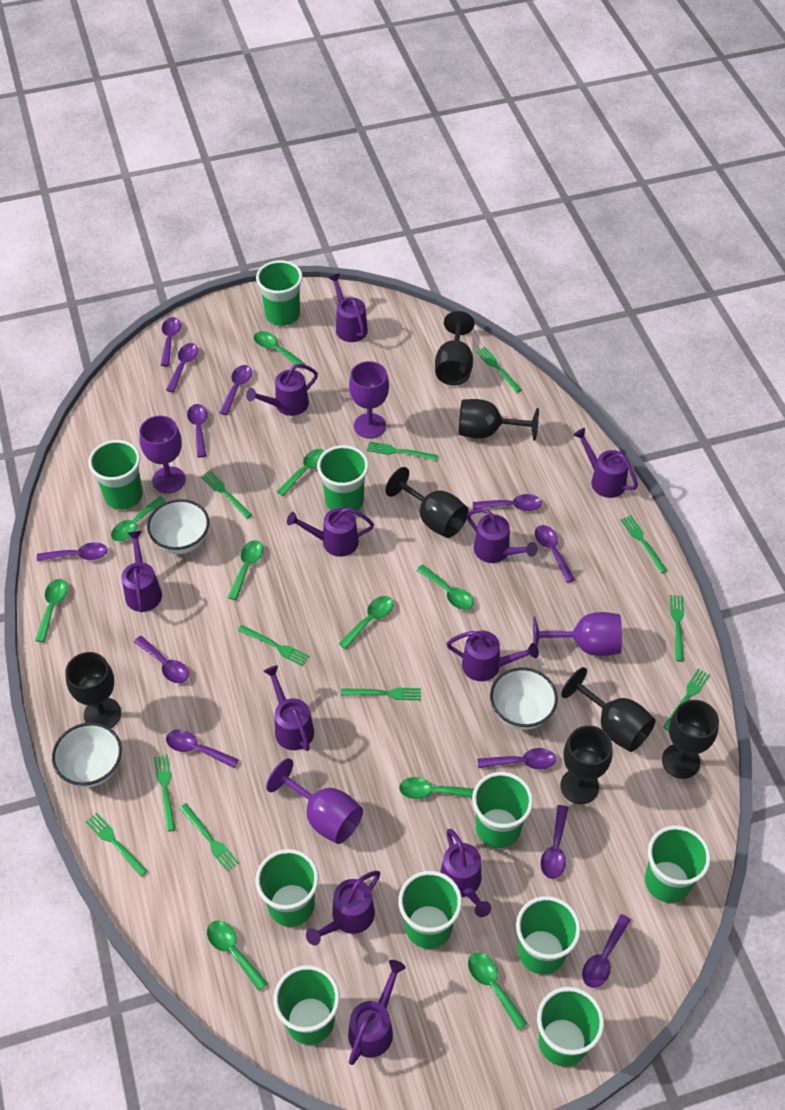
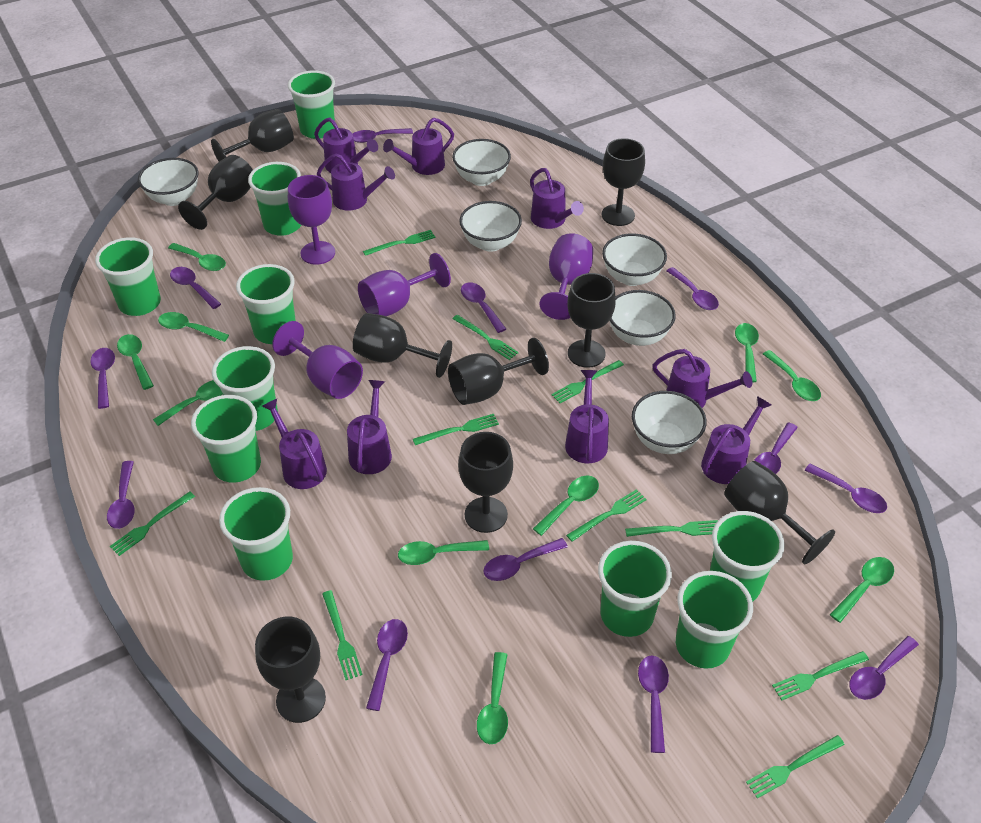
black goblet: [65,652,121,728] [386,467,469,538] [435,311,475,386] [459,399,539,440] [560,725,613,804] [561,667,656,752] [662,700,719,779] = 7 -> [178,155,253,230] [211,109,294,162] [255,617,326,723] [353,313,452,378] [448,338,549,405] [458,432,513,533] [567,273,616,368] [602,138,645,226] [724,461,835,564] = 9
green fork: [86,813,148,877] [154,755,176,832] [179,803,239,872] [201,471,252,519] [238,625,309,666] [341,688,421,700] [367,441,438,460] [476,347,522,393] [621,515,667,573] [663,668,710,731] [670,595,684,662] = 11 -> [110,491,195,556] [322,590,362,680] [363,230,436,256] [413,414,499,445] [453,315,519,360] [551,360,624,403] [566,489,647,542] [625,520,718,537] [746,735,845,798] [772,651,869,700] = 10
purple watering can: [121,531,162,613] [246,364,318,416] [263,666,314,751] [287,507,374,557] [306,871,380,946] [328,273,368,342] [348,960,406,1065] [440,829,491,917] [447,631,539,681] [467,508,538,563] [573,428,638,498] = 11 -> [262,399,327,489] [314,117,378,173] [317,153,395,211] [347,380,392,474] [383,118,454,175] [530,168,584,229] [565,370,609,463] [652,349,752,408] [701,396,771,484] = 9
white bowl: [52,722,122,788] [147,499,209,554] [490,667,558,730] = 3 -> [138,158,199,206] [452,139,511,186] [459,201,522,252] [602,233,667,286] [610,290,676,346] [632,391,707,454] = 6

